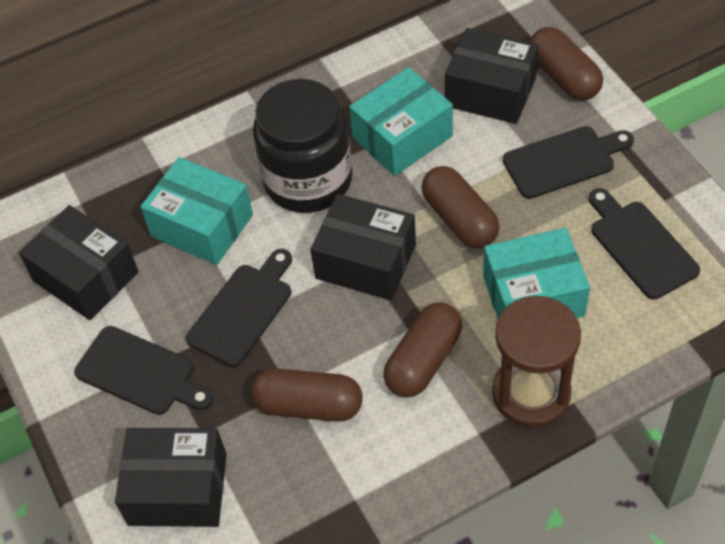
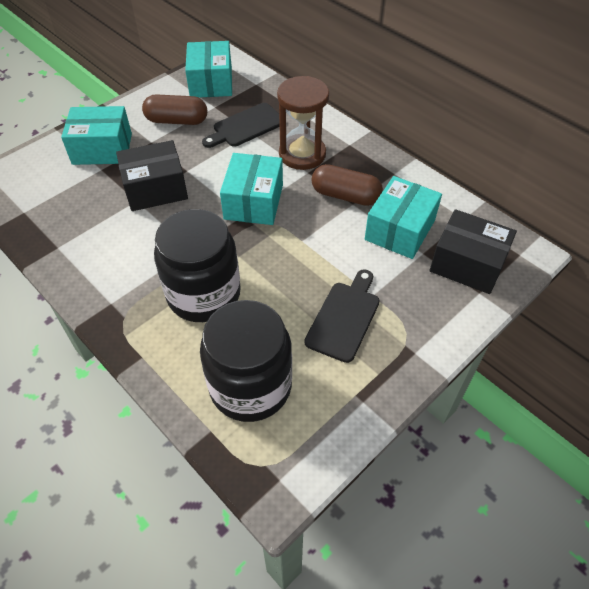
black box: [19,205,139,320] [115,428,227,527] [310,194,416,300] [445,28,539,124] = 4 -> [116,140,188,211] [430,209,517,294] = 2
black cutting board: [74,326,213,415] [186,249,292,367] [503,126,634,199] [589,188,700,299] = 4 -> [202,103,280,148] [304,269,380,363] = 2
black jar: [253,79,352,213] = 1 -> [154,209,241,322] [200,300,292,422] = 2
brown capsule: [251,368,362,422] [383,302,462,398] [421,166,500,248] [530,27,603,101] = 4 -> [142,94,207,125] [311,164,383,206] = 2
turquoise box: [140,157,253,265] [349,67,453,176] [483,228,590,318] = 3 -> [61,106,132,165] [185,41,232,98] [220,153,283,225] [365,176,442,259] = 4

